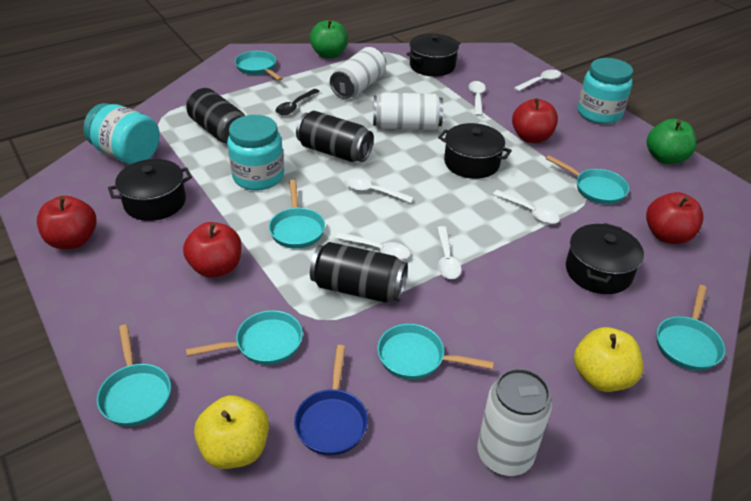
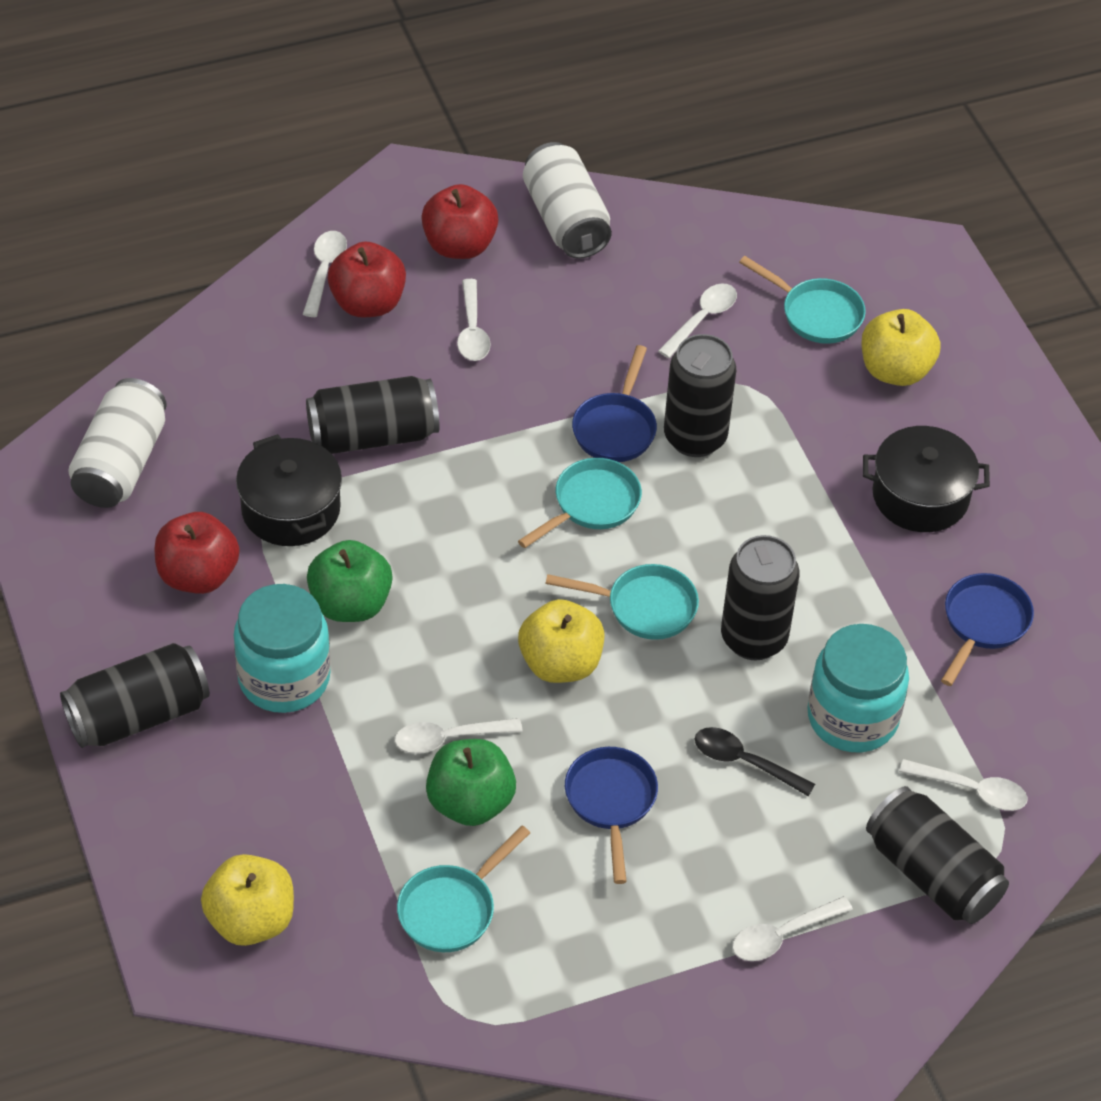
black can: [186,88,245,143] [296,111,374,162] [310,242,408,303] = 3 -> [60,643,210,748] [306,376,440,454] [664,334,736,457] [721,535,799,661] [866,786,1009,924] = 5
black pot: [108,159,192,221] [407,33,460,77] [438,123,512,179] [566,223,644,294] = 4 -> [236,434,342,546] [863,426,990,532] = 2
blue pan: [294,345,368,456] = 1 -> [565,747,658,884] [572,345,657,462] [941,573,1034,686] = 3
red apple: [37,196,96,249] [183,222,241,278] [512,98,558,143] [646,192,704,244] = 4 -> [154,512,239,594] [328,241,406,317] [421,184,498,259] = 3
turquoise jar: [83,103,159,165] [227,115,284,190] [578,58,633,124] = 3 -> [234,584,331,713] [807,624,909,752] = 2
turquoise pan: [97,324,171,426] [186,310,303,365] [235,51,283,81] [269,180,325,249] [377,324,494,380] [546,155,629,205] [657,285,725,371] = 7 -> [397,826,530,952] [518,458,642,548] [545,564,699,640] [739,256,866,344] = 4
white can: [330,47,386,99] [373,93,443,130] [477,368,552,476] = 3 -> [68,378,167,508] [523,142,612,259] = 2
yellow apple: [194,395,269,469] [574,327,643,392] = 2 -> [201,854,294,946] [518,599,605,683] [861,309,941,386] = 3

